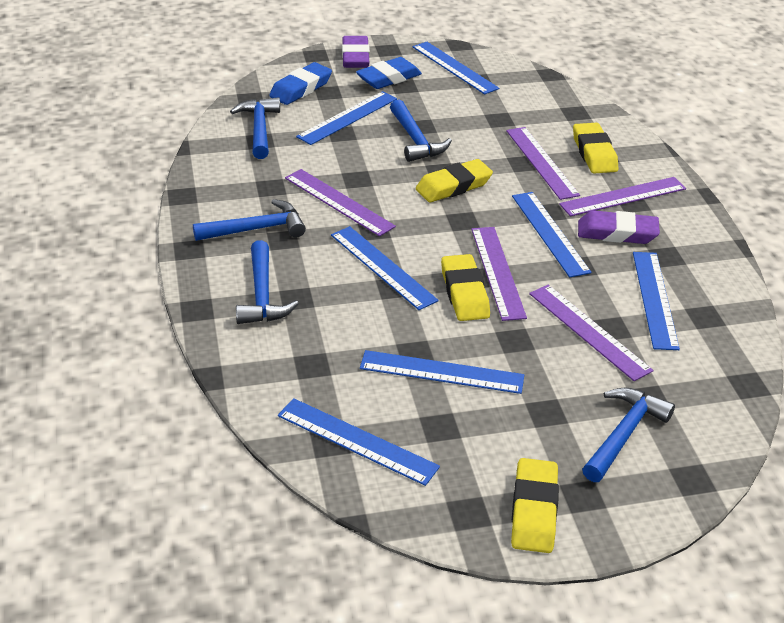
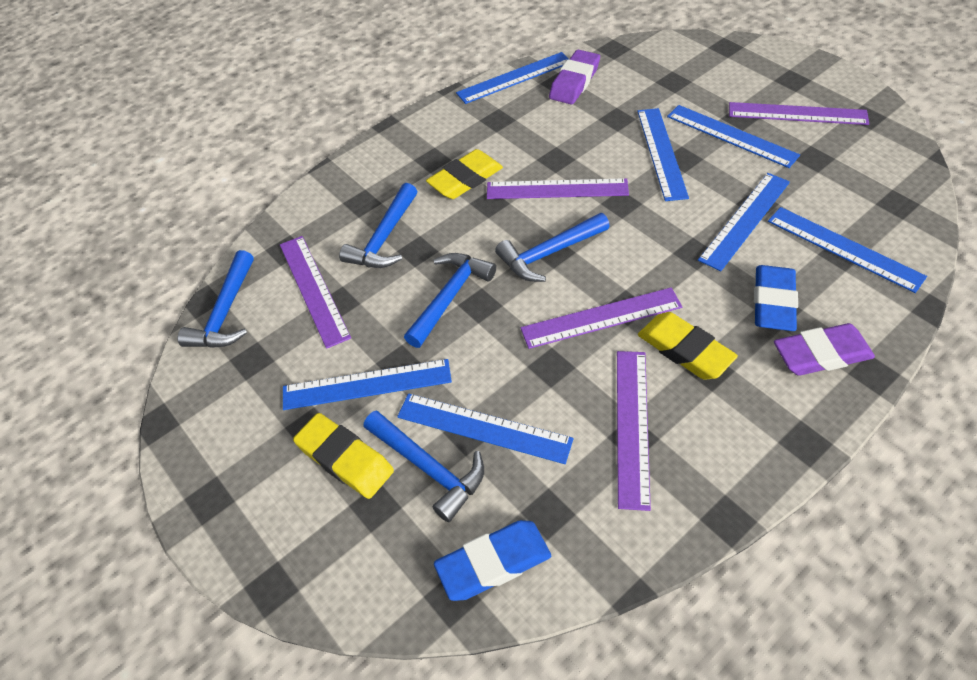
yellow eraser: [416,159,493,202] [441,254,490,321] [511,458,559,553] [573,123,618,174] = 4 -> [293,413,394,499] [426,149,503,199] [638,312,738,380] = 3

